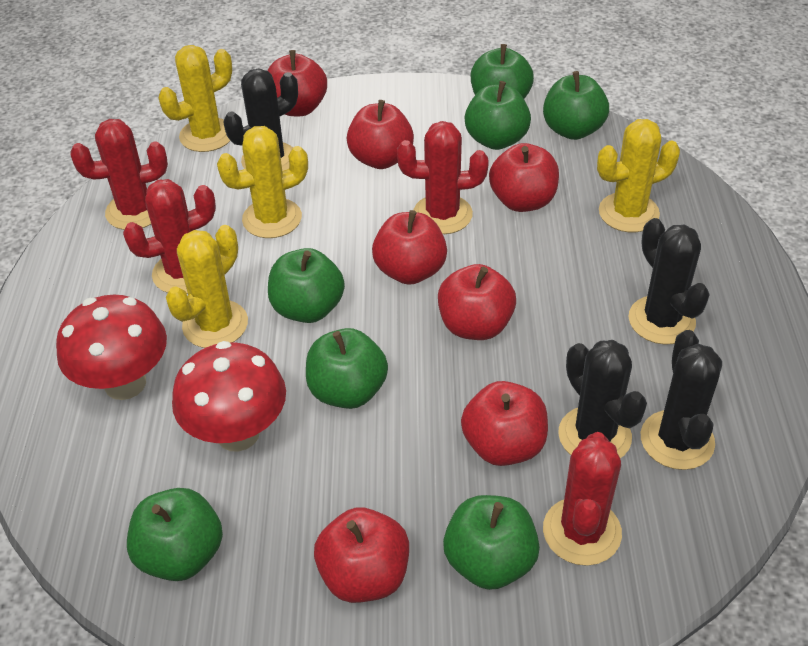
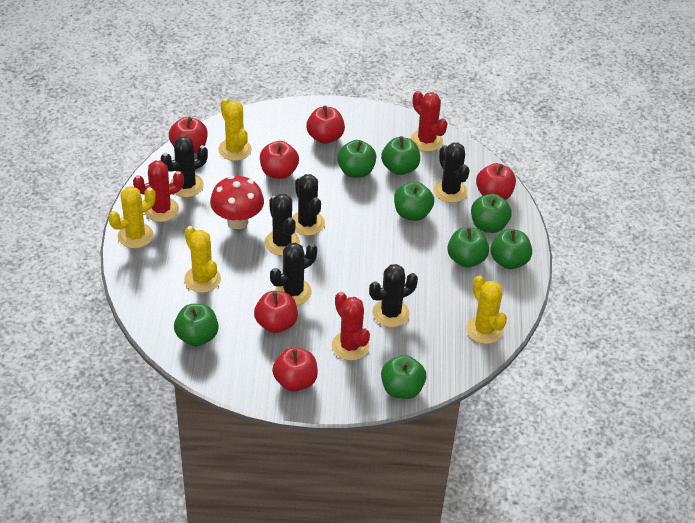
black cactus: [223,69,298,171] [558,340,647,458] [629,218,710,345] [641,330,722,470] = 4 -> [161,136,208,197] [265,194,300,256] [270,242,317,305] [292,174,325,236] [369,264,418,327] [434,143,469,203] = 6
green apple: [127,488,223,581] [268,248,345,323] [306,328,388,409] [443,495,540,590] [465,81,531,150] [471,44,534,99] [543,71,609,140] = 7 -> [174,304,219,346] [337,140,376,178] [381,136,420,175] [381,355,426,399] [394,182,434,221] [447,227,489,268] [471,194,512,233] [491,229,532,269] = 8
red apple: [268,50,327,116] [314,507,409,603] [347,100,414,169] [372,210,447,285] [438,264,516,340] [461,381,548,466] [489,143,559,212] = 7 -> [169,117,208,154] [254,291,298,333] [260,141,299,179] [272,348,318,392] [306,105,345,144] [476,163,516,200] = 6
red cactus: [70,119,168,230] [123,179,216,294] [397,121,489,234] [543,432,622,566] = 4 -> [133,161,184,222] [332,292,370,360] [411,91,447,152] = 3
red mushroom: [56,295,167,400] [172,341,286,452] = 2 -> [210,176,264,229] = 1

